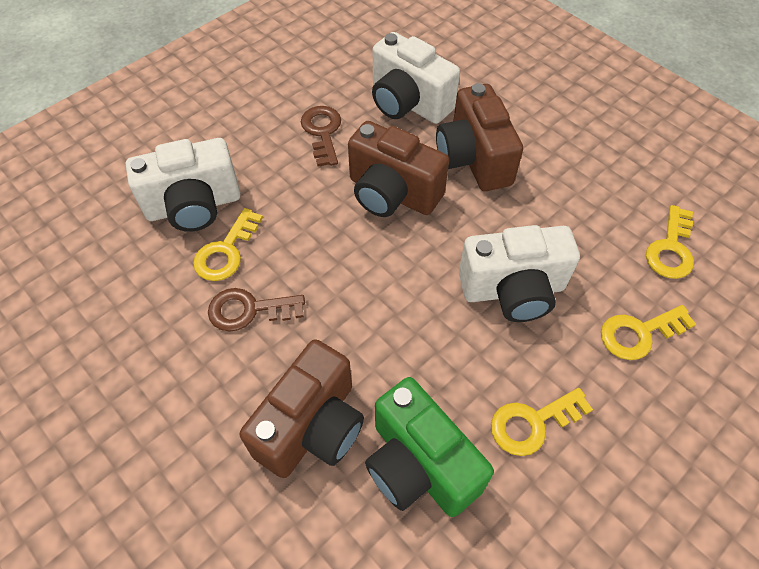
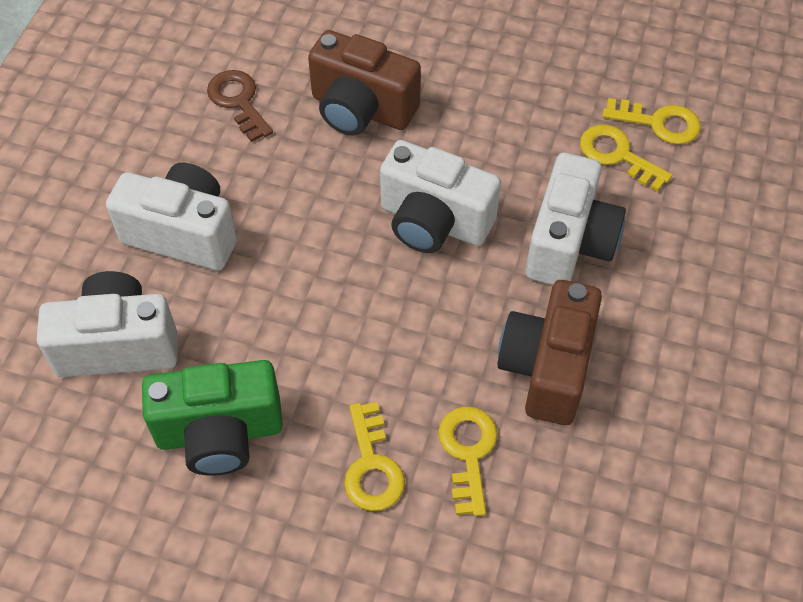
brown camera: [240,339,364,478] [348,121,449,217] [436,83,523,191] = 3 -> [308,30,421,136] [497,280,602,425] = 2
brown key: [208,288,305,332] [301,106,341,167] = 2 -> [207,70,273,142] = 1
white camera: [126,138,241,231] [372,32,460,124] [459,225,580,322] = 3 -> [37,271,178,377] [106,163,237,271] [380,140,501,253] [526,153,626,285] = 4

